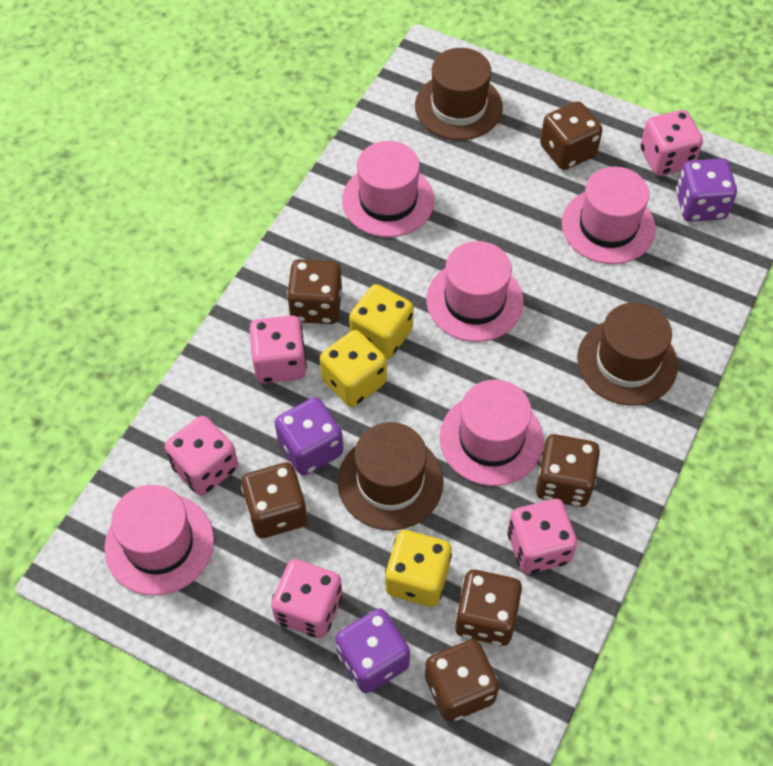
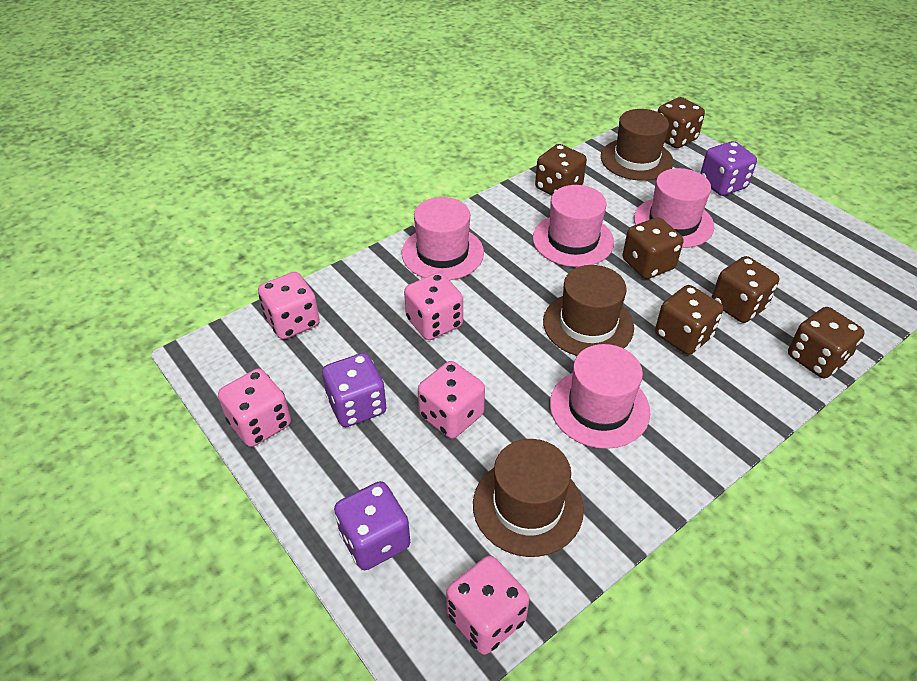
pink hat: [104,485,214,596] [342,141,434,237] [426,241,524,342] [440,379,544,486] [562,167,656,264] = 5 -> [402,197,484,280] [533,185,614,267] [550,344,650,449] [634,168,714,248] = 4
yellow dice: [320,330,387,407] [349,284,414,359] [385,530,452,607] = 3 -> none = 0

